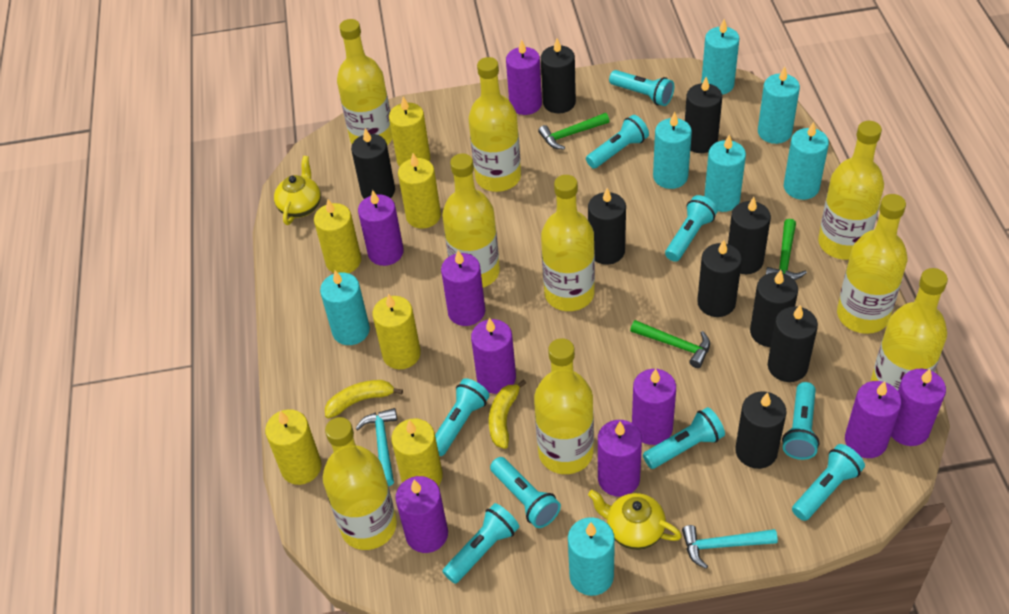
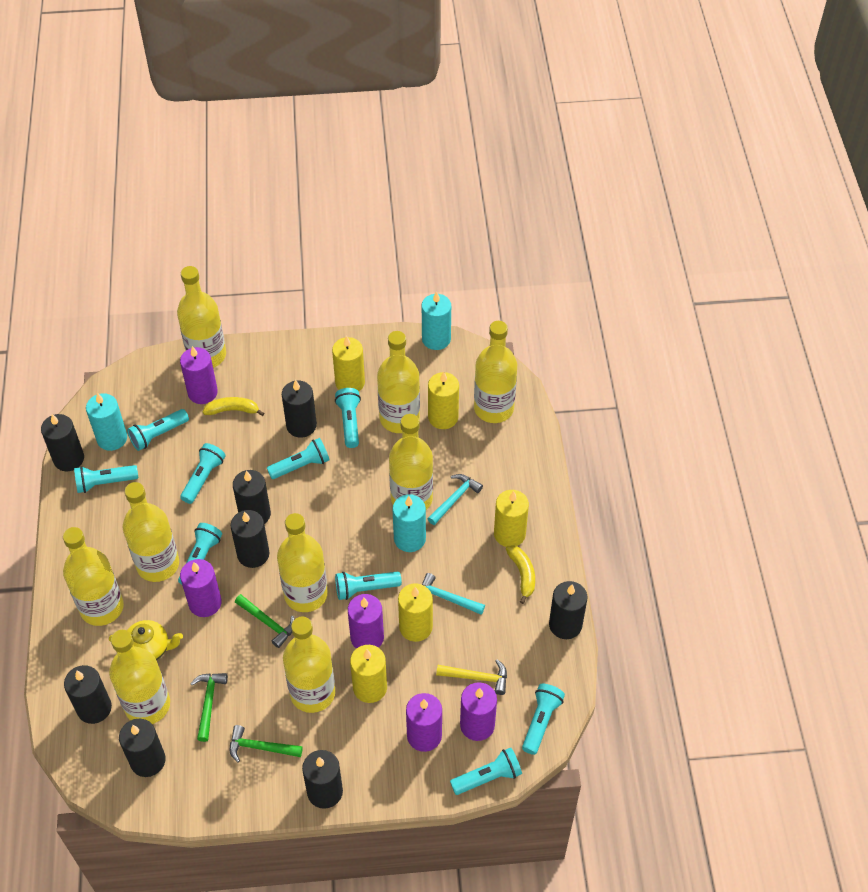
black candle: [351,128,395,199] [541,38,576,113] [588,188,626,265] [685,77,722,153] [697,240,742,317] [728,197,771,274] [735,392,787,469] [750,270,798,347] [768,305,818,382] = 9 -> [41,414,84,471] [64,665,112,724] [119,718,165,777] [231,510,269,568] [233,470,271,524] [282,380,317,438] [302,750,343,809] [549,581,587,639] = 8
purple candle: [358,190,404,266] [395,476,448,553] [441,250,485,326] [471,318,516,394] [506,39,542,115] [598,420,642,497] [632,369,676,445] [845,381,902,458] [891,369,946,446] = 9 -> [180,346,218,404] [180,559,222,617] [348,594,384,649] [406,693,442,752] [460,682,497,741] = 5
turquoise candle: [320,270,370,345] [568,517,615,596] [653,112,692,189] [701,19,740,95] [704,134,746,212] [758,67,800,144] [784,122,829,200] = 7 -> [86,393,127,451] [392,494,426,552] [422,291,451,350] = 3
yellow candle: [265,409,322,485] [314,199,361,273] [372,294,421,369] [389,97,431,167] [391,418,443,486] [398,153,441,229] = 6 -> [332,336,365,391] [350,645,387,703] [398,583,433,642] [428,371,459,429] [494,490,529,547] = 5
yellow hammer: none = 0 -> [436,659,507,695] = 1
yellow teapot: [274,156,321,225] [588,490,682,550] = 2 -> [109,620,183,660] = 1

